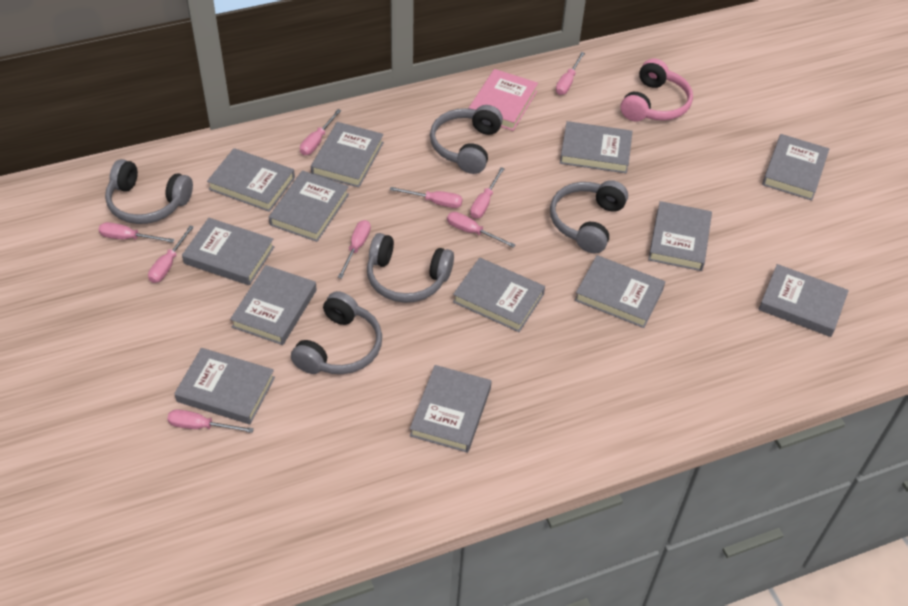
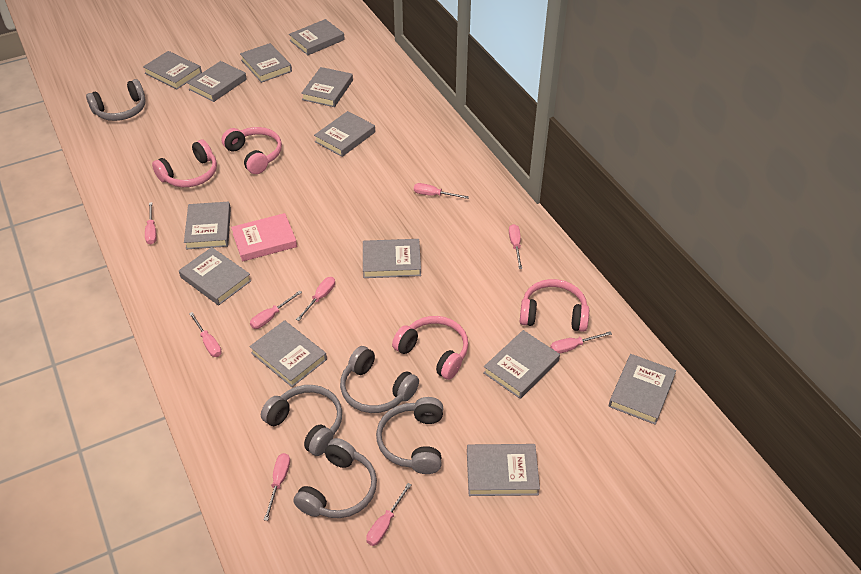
pink headphones: [620,59,693,121] = 1 -> [152,139,217,187] [222,127,282,174] [392,316,468,380] [519,279,589,332] = 4

